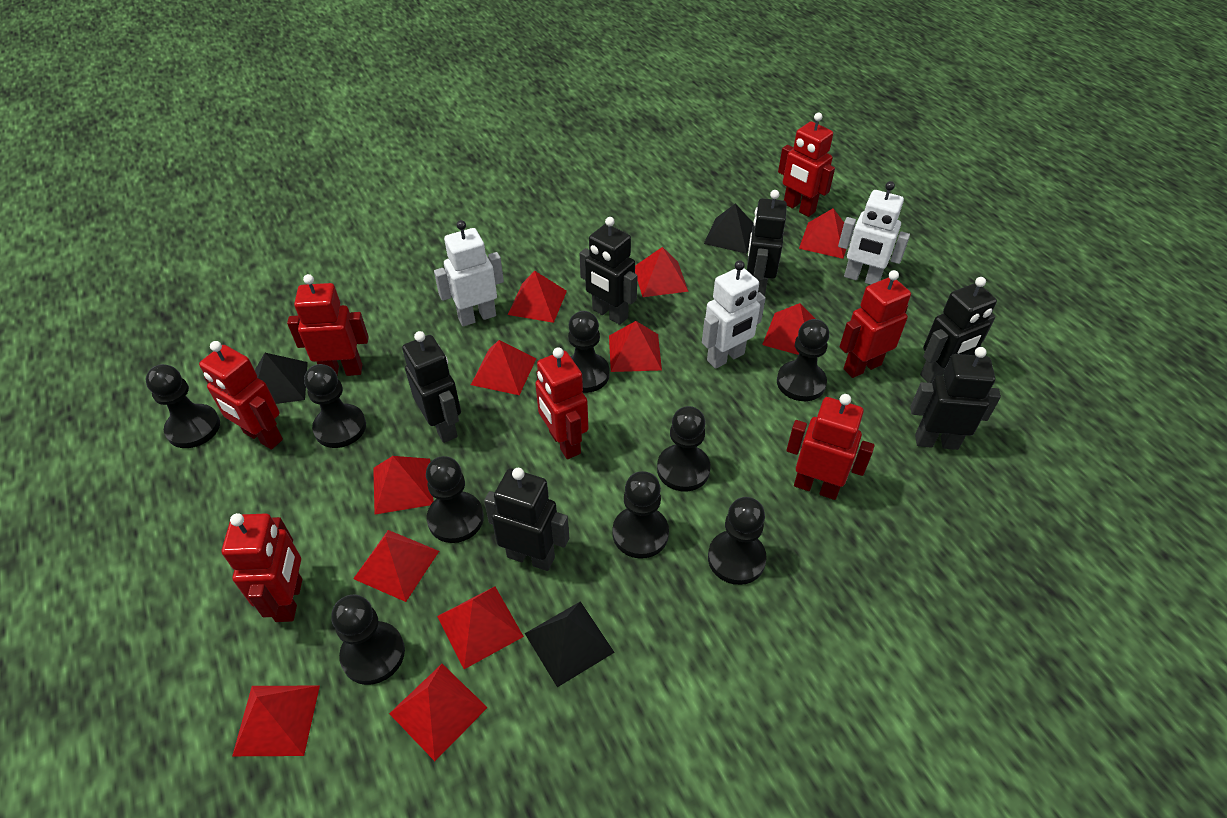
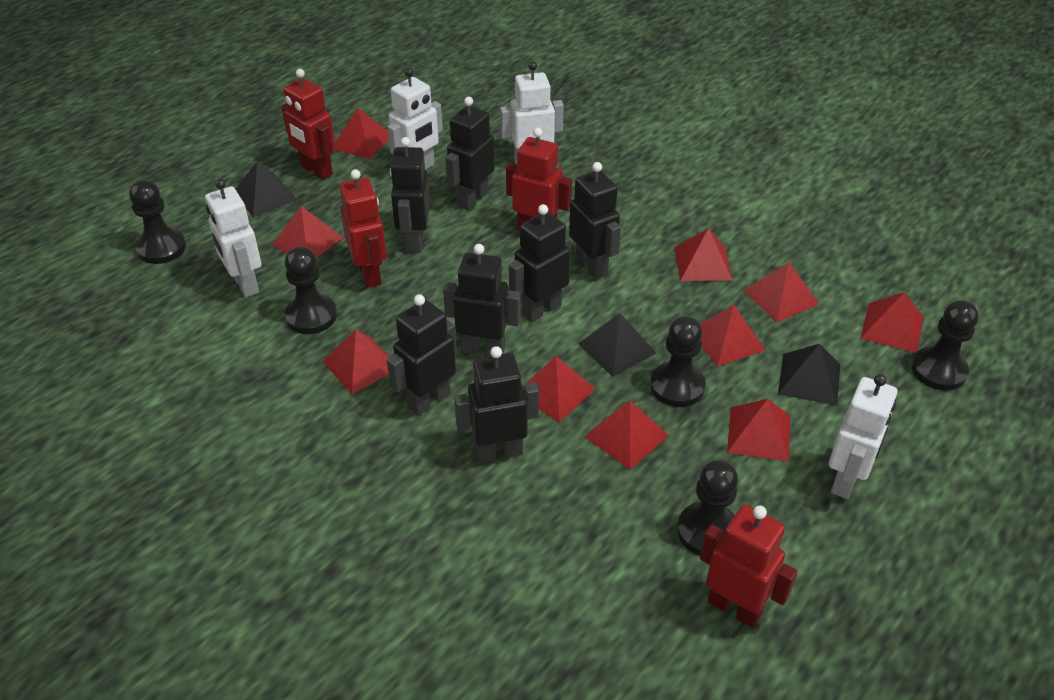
black pawn: [145,364,220,448] [304,364,366,448] [331,595,405,685] [426,456,484,543] [568,311,610,393] [613,471,669,559] [657,406,711,491] [708,497,767,585] [777,319,830,401] = 9 -> [129,180,186,264] [285,246,337,334] [650,316,705,407] [677,460,738,556] [912,300,979,391] = 5
black robot: [402,331,461,443] [484,468,569,571] [580,217,637,325] [747,190,787,296] [910,347,1001,450] [920,277,997,383] = 6 -> [387,294,457,416] [390,137,430,253] [443,244,520,356] [445,96,495,210] [454,346,539,463] [509,204,571,322] [569,162,621,280] = 7
red pyramid: [232,685,320,756] [353,530,439,602] [373,456,434,515] [389,664,488,761] [437,586,524,669] [471,340,536,395] [508,271,567,323] [609,321,662,372] [635,247,689,297] [762,303,815,355] [799,208,846,259] = 11 -> [272,206,343,258] [323,330,389,394] [334,108,389,159] [523,356,595,422] [584,401,669,470] [675,228,733,281] [700,305,765,367] [727,399,790,462] [743,262,819,322] [860,292,924,353] = 10
red robot: [199,341,283,450] [222,513,302,622] [287,274,369,376] [535,347,588,459] [778,113,835,217] [786,394,874,500] [840,270,911,378] = 7 -> [282,69,335,180] [340,169,387,288] [506,128,572,231] [700,505,797,628] = 4
white robot: [434,220,504,326] [702,260,766,369] [838,181,910,285] = 3 -> [205,179,262,297] [387,68,443,170] [500,61,564,164] [829,374,897,499] = 4

